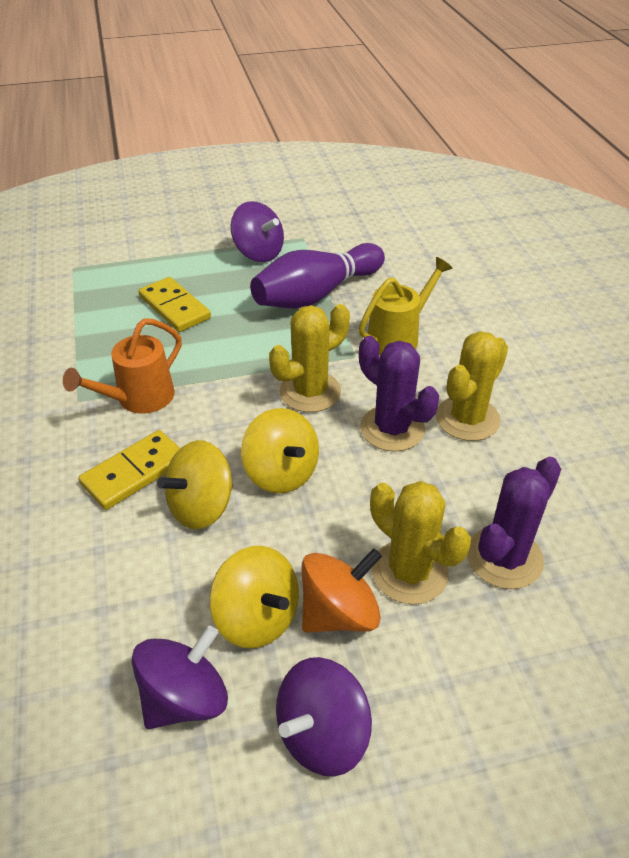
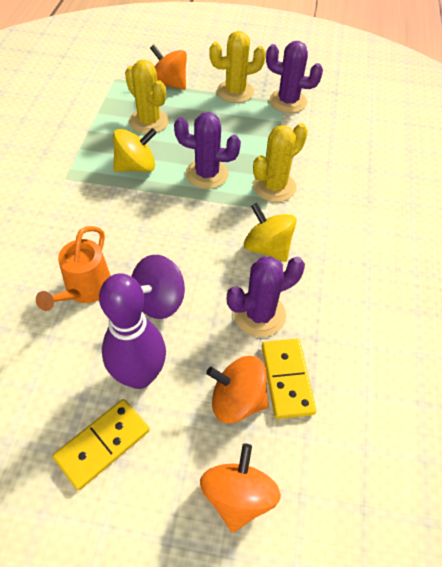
orange spinning top: [302,548,382,633] = 1 -> [150,45,187,90] [200,444,281,533] [206,356,269,423] = 3
purple cactus: [359,336,439,452] [467,457,561,589] = 2 -> [174,112,241,189] [227,257,305,337] [266,41,323,113] = 3
purple spinning top: [132,626,228,729] [230,201,284,262] [276,657,372,777] = 3 -> [131,255,185,319] = 1
yellow spinning top: [157,440,233,529] [210,546,299,649] [241,408,319,493] = 3 -> [113,128,157,172] [244,203,297,262] = 2
yellow watering can: [359,257,453,355] = 1 -> none = 0

